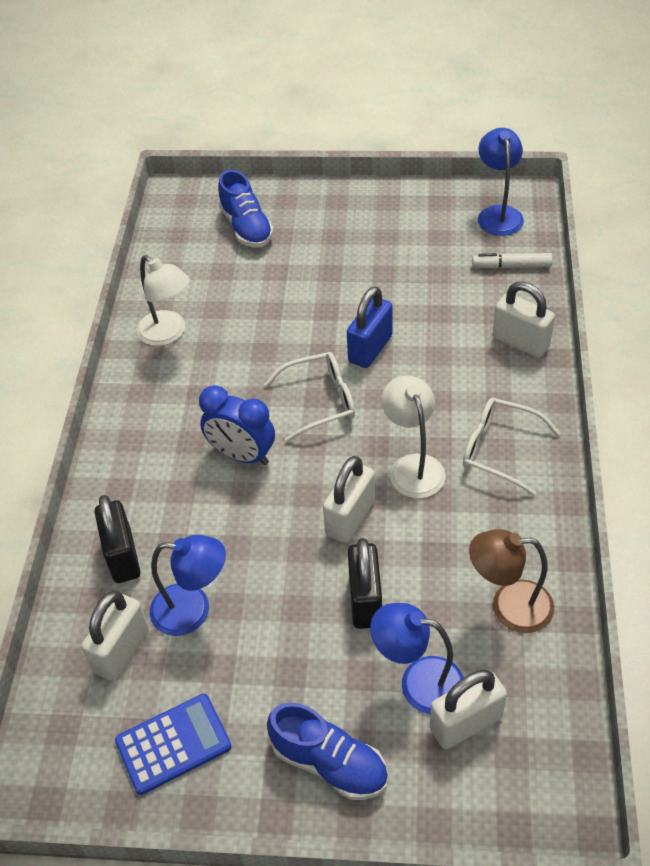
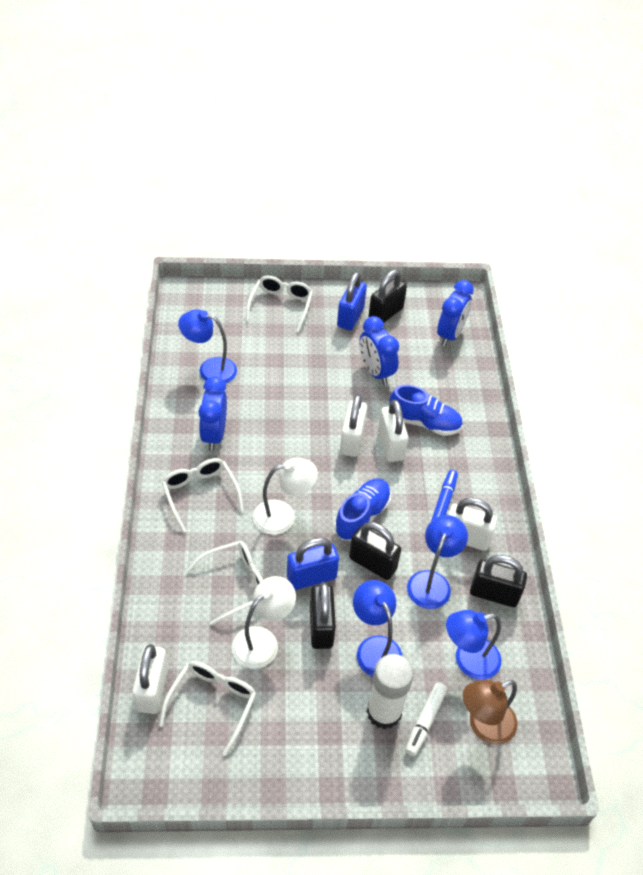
black padlock: [94,495,140,583] [348,538,382,629] = 2 -> [310,582,336,649] [349,522,401,580] [368,270,407,323] [470,555,527,607] = 4
blue calculator: [115,694,231,795] = 1 -> none = 0
blue clock: [199,385,275,465] = 1 -> [199,376,227,451] [359,316,399,385] [437,280,474,346] = 3
blue lamp: [150,535,226,636] [370,603,464,714] [478,128,524,236] = 3 -> [178,309,237,384] [353,580,402,677] [407,515,468,609] [446,610,501,680] = 4
blue marker: none = 0 -> [431,470,458,521] = 1
blue padlock: [347,286,393,368] = 1 -> [287,538,339,590] [337,272,367,330] = 2
white glasses: [265,352,355,442] [463,398,561,496] = 2 -> [159,661,256,756] [162,458,244,532] [186,541,263,626] [246,276,313,332] = 4
white glue stick: none = 0 -> [367,654,414,729] = 1

